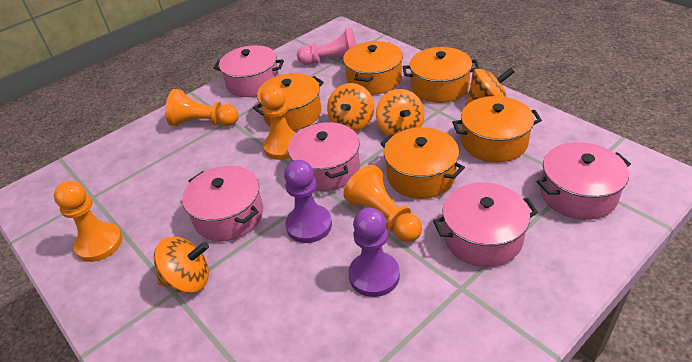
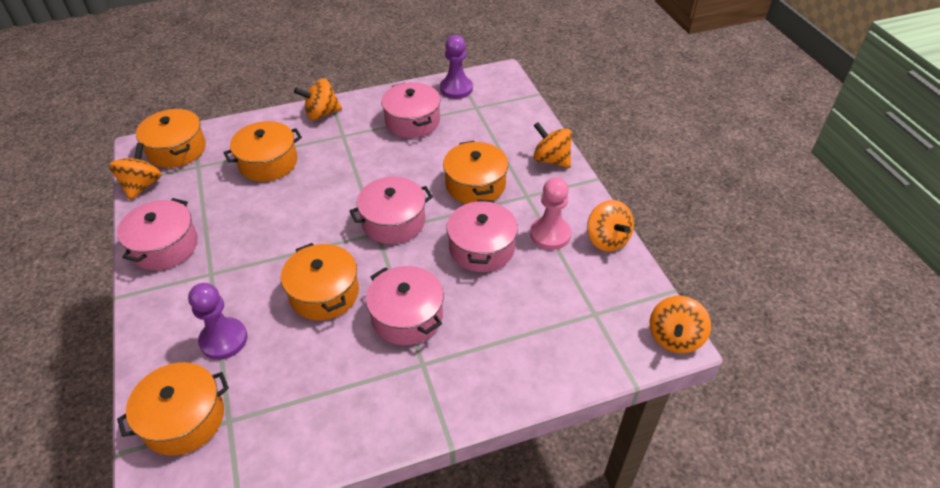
orange pawn: [54,181,123,262] [165,89,239,126] [260,85,297,160] [343,165,422,242] = 4 -> none = 0
orange spinning top: [154,237,209,293] [327,83,374,132] [376,89,425,136] [465,68,515,106] = 4 -> [109,143,162,200] [294,79,342,120] [533,122,572,168] [587,200,634,252] [650,296,711,353] = 5

